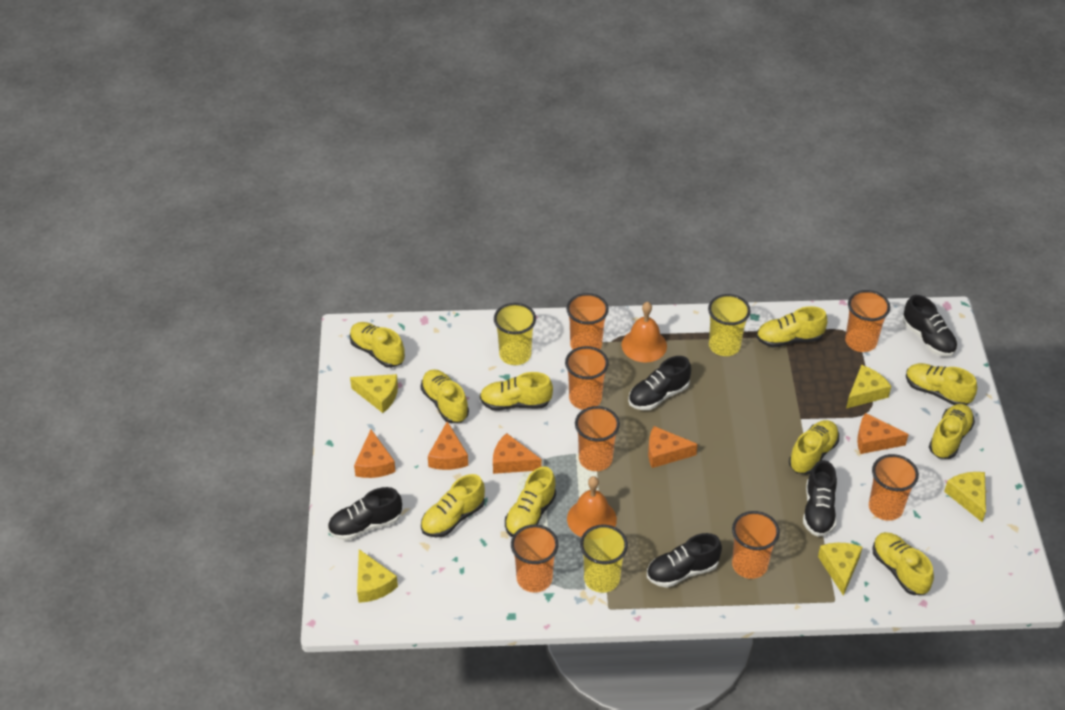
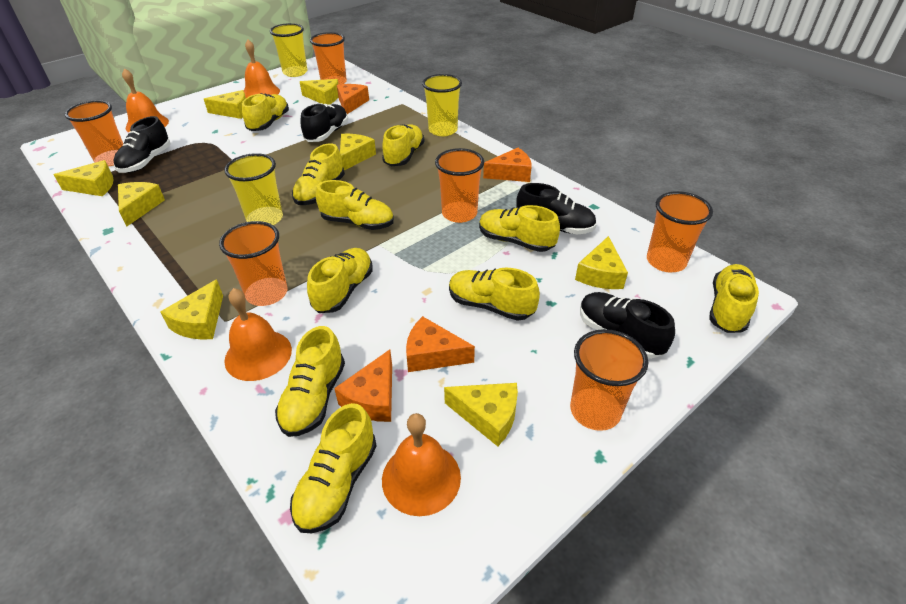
black shoe: [328,487,402,541] [628,356,691,410] [647,533,722,588] [803,460,837,537] [903,295,958,357] = 5 -> [113,116,170,173] [301,103,348,142] [516,183,597,234] [580,292,675,359] = 4
orange bell: [567,476,617,537] [622,302,667,363] = 2 -> [122,68,169,133] [224,288,292,381] [244,40,280,98] [382,413,461,516] = 4
orange cheese: [354,430,396,478] [428,421,468,470] [493,433,542,474] [648,426,698,468] [857,413,909,454] = 5 -> [334,349,392,422] [337,84,369,114] [406,316,475,372] [483,148,532,182] = 4
orange cup: [511,524,559,593] [565,346,609,410] [566,293,609,349] [575,406,620,471] [732,511,780,579] [845,290,890,352] [869,454,919,521] = 7 -> [65,100,123,166] [219,221,287,306] [310,32,347,84] [435,148,484,223] [570,329,648,431] [647,191,713,272] = 6
yellow cheese: [350,374,398,413] [357,549,398,603] [818,543,862,596] [846,365,891,408] [944,472,986,522] = 5 -> [54,160,114,196] [118,182,165,226] [160,279,223,340] [204,90,246,119] [300,79,338,105] [340,134,376,171] [444,383,518,446] [575,236,628,289] = 8

